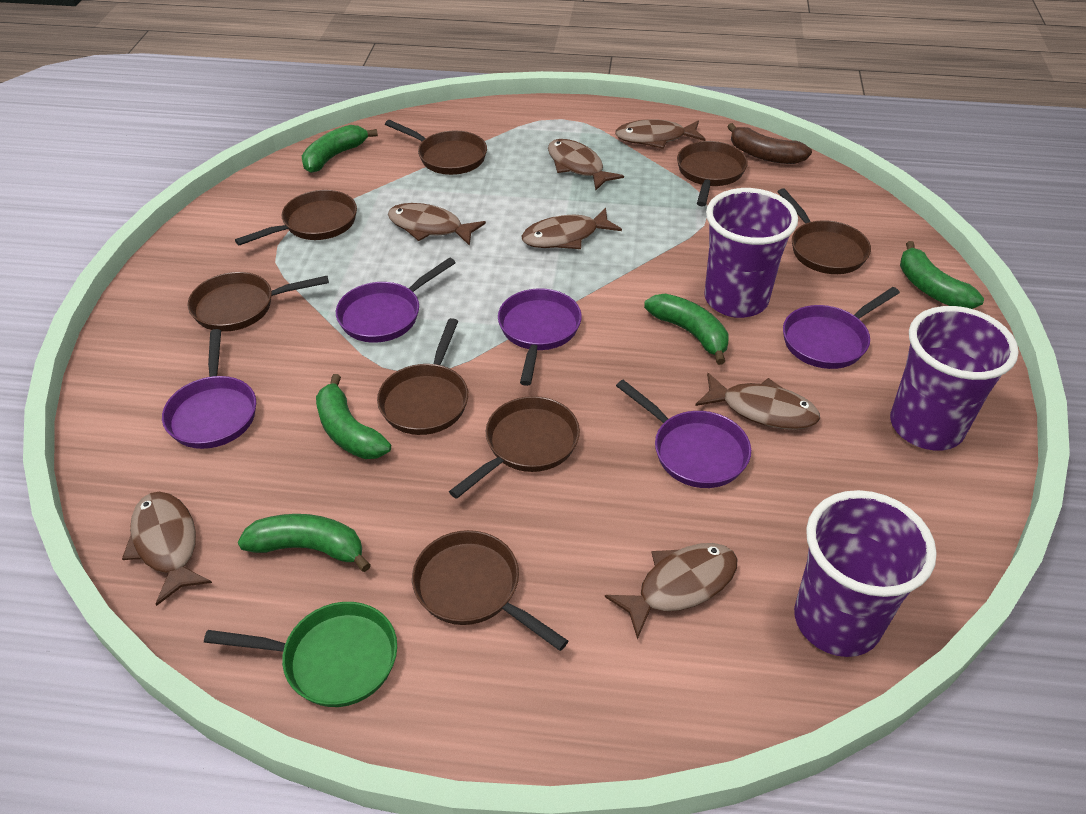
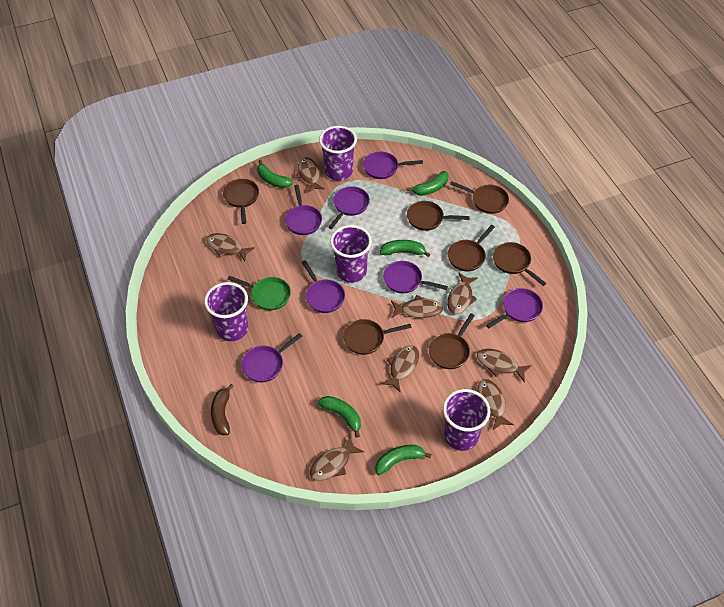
brown fish: [122,492,212,606] [388,203,486,246] [522,208,622,249] [548,139,624,190] [605,543,738,639] [615,119,706,149] [695,373,820,430] = 7 -> [206,233,255,262] [295,157,324,193] [310,436,364,481] [381,345,419,393] [391,295,443,318] [447,273,478,314] [477,349,532,382] [477,379,514,430] = 8
brown pan: [187,272,329,332] [235,190,357,245] [377,318,468,435] [385,120,487,175] [412,530,568,651] [449,396,580,499] [677,141,748,207] [777,188,871,274] = 8 -> [223,179,259,224] [343,319,412,355] [407,201,470,231] [429,313,475,369] [448,225,495,271] [450,181,509,214] [493,242,547,286] = 7
purple cup: [704,188,798,318] [794,490,937,657] [890,306,1019,451] = 3 -> [204,282,248,341] [319,126,357,180] [330,225,372,283] [443,389,491,451] = 4
purple pan: [162,329,256,449] [336,257,456,343] [498,288,582,386] [616,380,751,488] [783,287,900,369] = 5 -> [241,333,302,383] [285,185,322,235] [302,260,345,313] [328,186,370,229] [363,152,423,179] [383,261,448,293] [486,288,543,328] = 7

